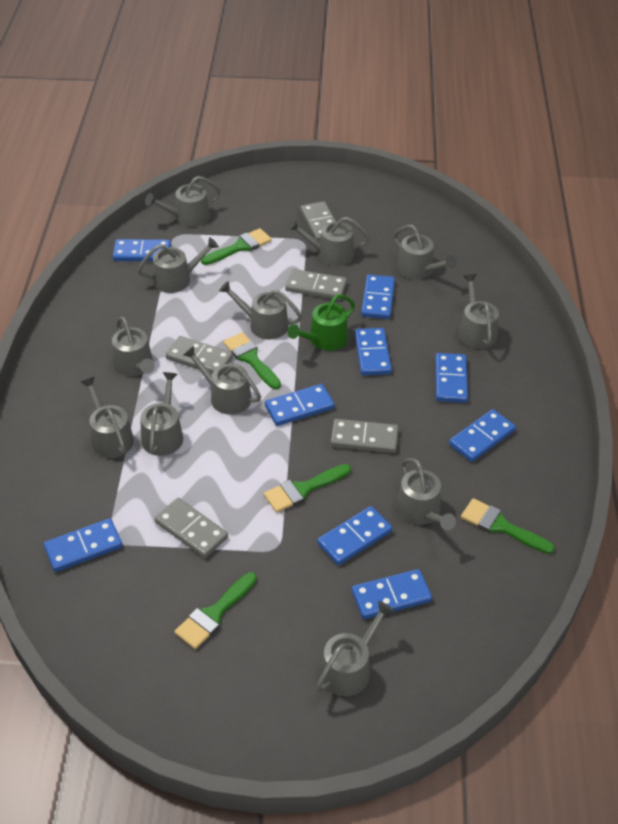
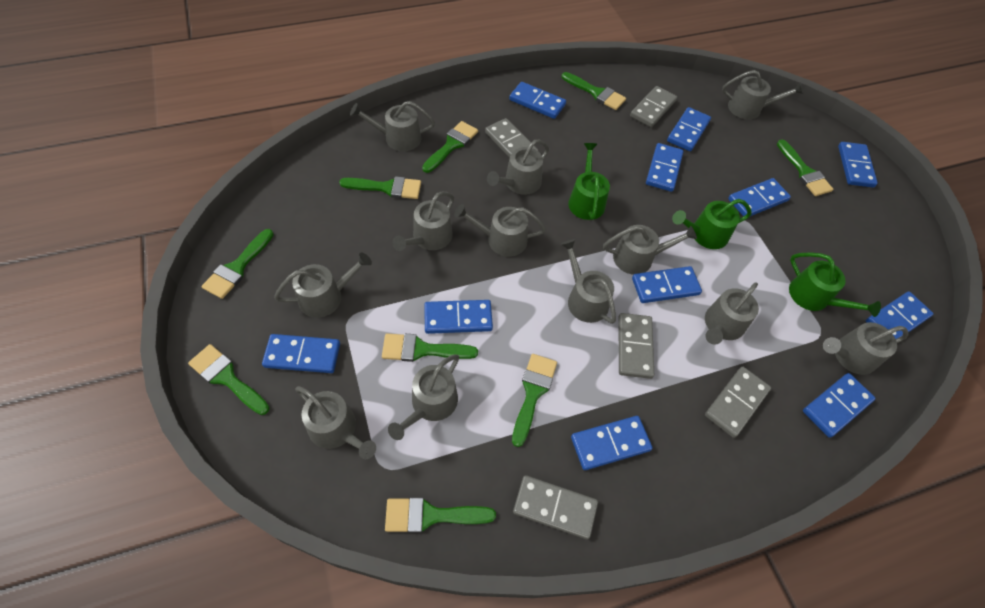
blue domino: [44,518,123,572] [113,239,171,261] [265,384,335,426] [317,506,393,565] [351,569,432,619] [355,328,392,375] [361,275,395,319] [435,353,468,403] [449,409,516,462] = 9 -> [262,334,340,373] [424,300,493,334] [509,82,566,119] [571,416,652,470] [632,266,702,303] [646,143,683,192] [667,107,711,151] [728,178,791,216] [803,373,876,438] [838,142,878,188] [866,291,934,339] = 11
green brush: [174,572,257,649] [201,228,272,265] [223,332,281,389] [264,464,351,513] [461,498,555,554] = 5 -> [188,344,270,415] [202,229,274,299] [339,176,421,199] [382,334,478,362] [385,498,496,533] [422,121,478,173] [512,354,557,447] [561,72,626,110] [777,140,834,196] = 9
green watering can: [287,294,355,351] = 1 -> [568,143,610,220] [672,199,751,249] [789,252,881,317] = 3

